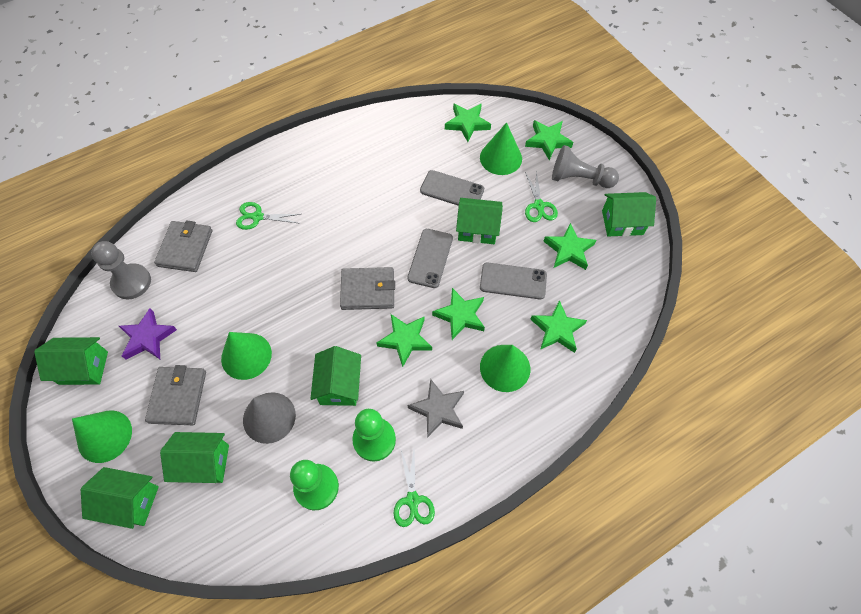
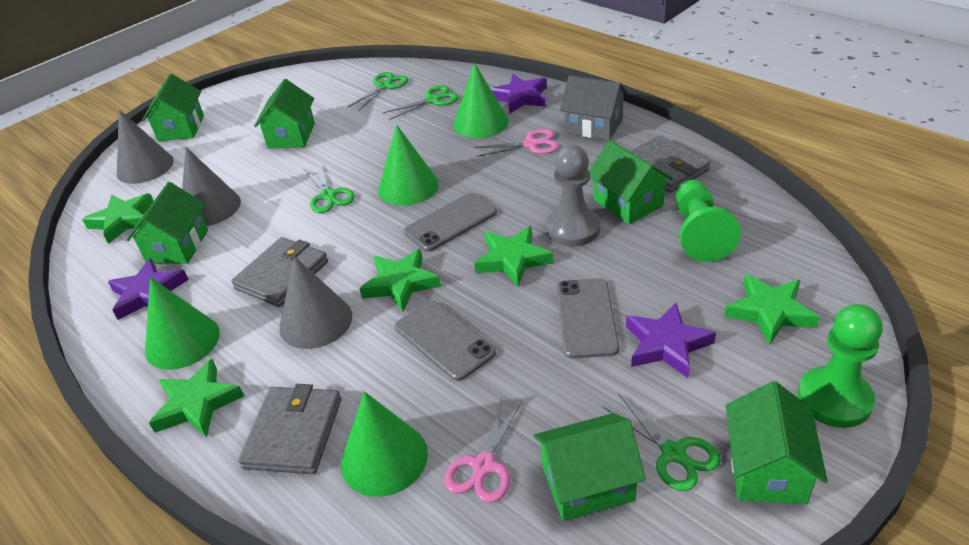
green scissors: [236,202,301,230] [393,447,435,527] [525,170,558,222] = 3 -> [303,164,355,213] [348,72,408,110] [383,85,459,120] [602,393,721,491] = 4
green star: [377,314,432,367] [432,288,485,340] [445,103,491,142] [525,120,573,160] [530,300,587,353] [543,223,596,270] = 6 -> [82,194,154,244] [149,359,244,438] [359,249,441,312] [474,226,553,287] [724,274,820,345] = 5
grey cone: [243,392,296,444] = 1 -> [117,109,174,184] [182,147,241,226] [279,256,352,349] = 3
grey house: none = 0 -> [560,75,628,141] = 1
grey pawn: [91,241,151,299] [552,145,619,188] = 2 -> [546,145,600,247] = 1
grey star: [408,379,464,438] = 1 -> none = 0
pink scissors: none = 0 -> [444,397,523,503] [474,129,559,157] = 2
purple star: [119,308,177,360] = 1 -> [108,258,189,320] [491,74,547,114] [626,303,716,378] = 3

